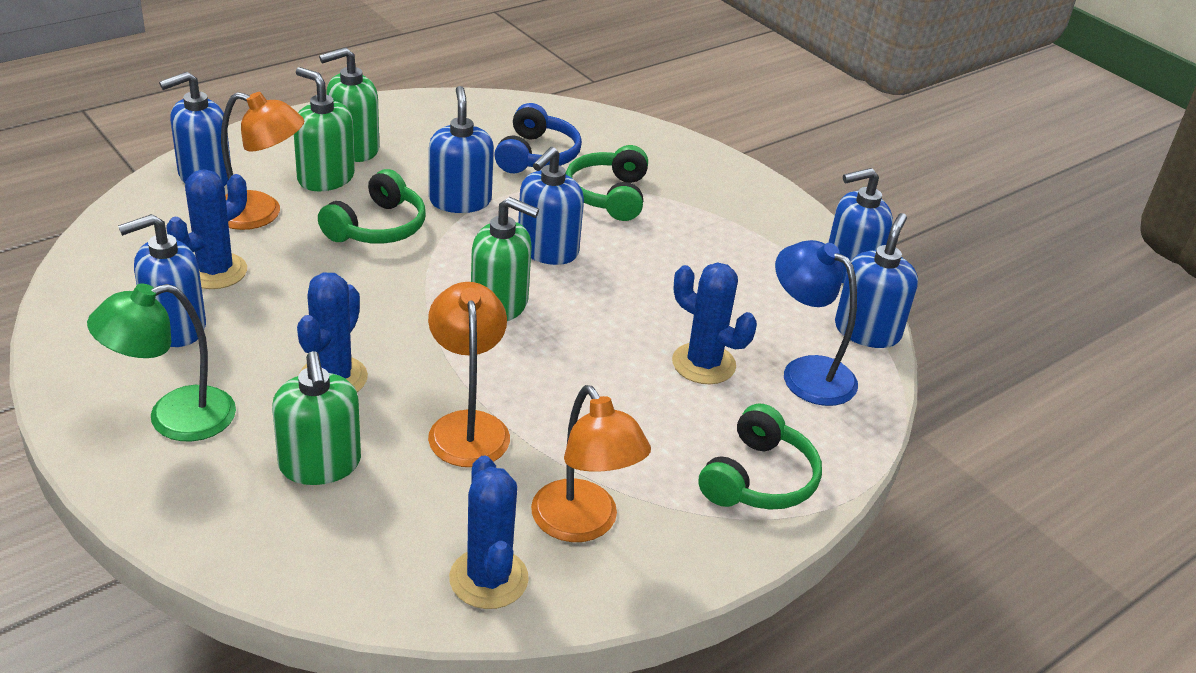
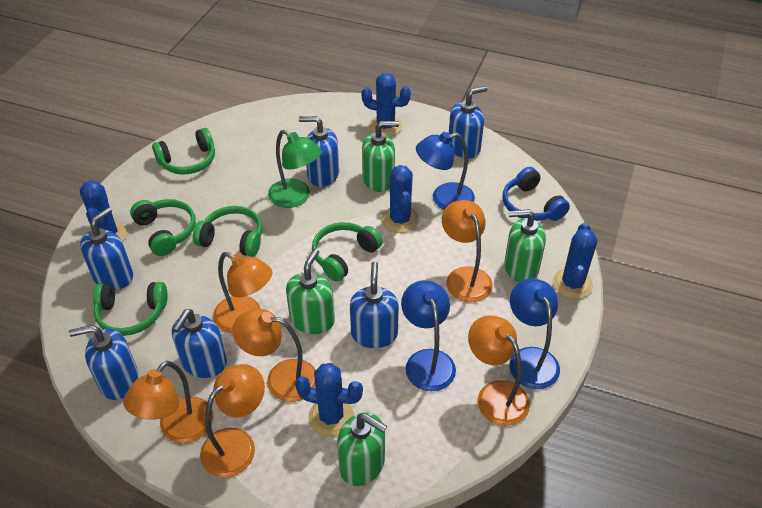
blue cactus: [167,169,247,289] [297,272,368,392] [449,455,529,609] [672,263,757,384] = 4 -> [80,180,127,242] [295,363,363,437] [362,73,411,137] [382,165,419,233] [553,223,597,299] = 5
blue lamp: [775,240,858,406] = 1 -> [401,280,456,391] [416,132,475,210] [509,278,560,389] = 3
green headphones: [318,169,426,244] [566,145,648,221] [699,404,822,510] = 3 -> [93,282,168,336] [130,199,196,256] [152,128,215,175] [193,206,262,257] [312,222,383,282] = 5
orange lamp: [221,92,304,230] [428,282,510,467] [531,385,651,542] = 3 -> [123,361,213,443] [200,364,265,477] [213,252,273,333] [232,309,316,402] [442,200,493,302] [468,315,530,426] = 6

